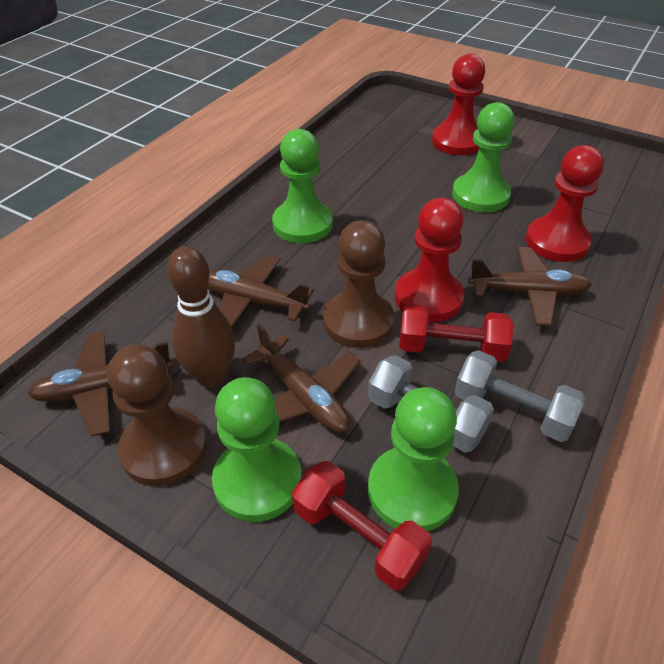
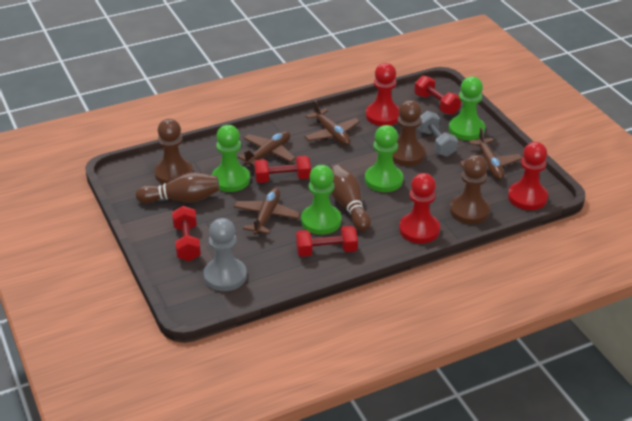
brown bowling pin: [167,246,235,388] = 1 -> [136,172,219,203] [331,165,371,231] = 2
brown pawn: [107,344,207,486] [323,220,394,348] = 2 -> [154,119,193,184] [392,100,426,166] [450,155,490,224] = 3
grey dumbbell: [368,355,494,453] [454,350,586,442] = 2 -> [417,111,458,157] = 1
grey pawn: none = 0 -> [204,218,247,291] = 1
red dumbbell: [292,461,432,590] [399,304,514,362] = 2 -> [172,206,201,261] [254,155,311,183] [296,226,358,257] [414,75,461,115] = 4

